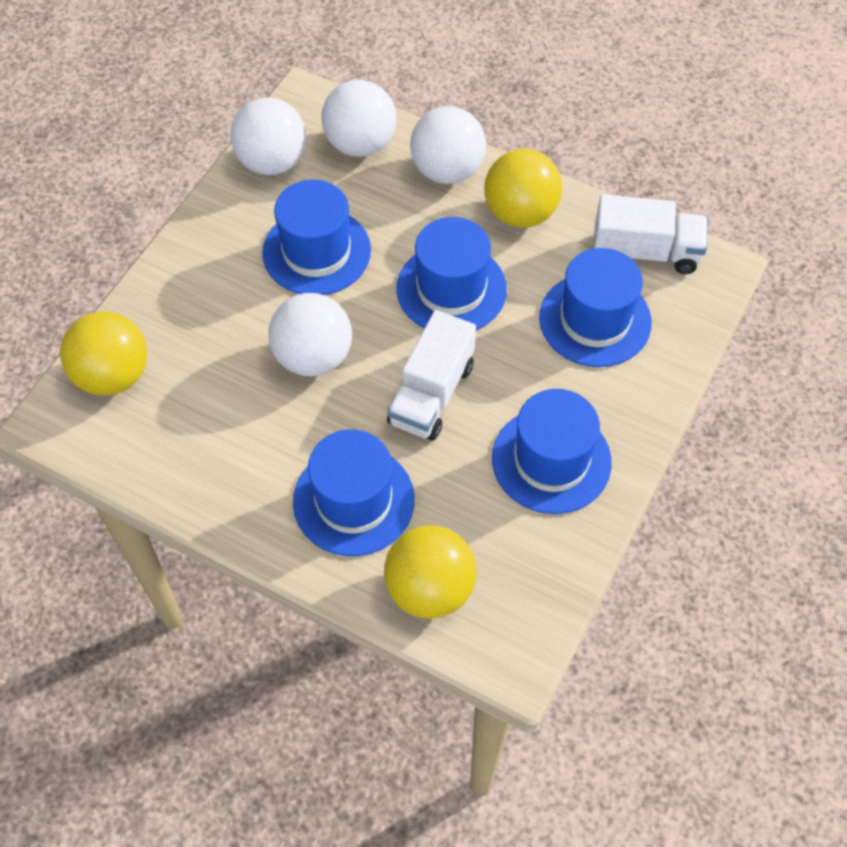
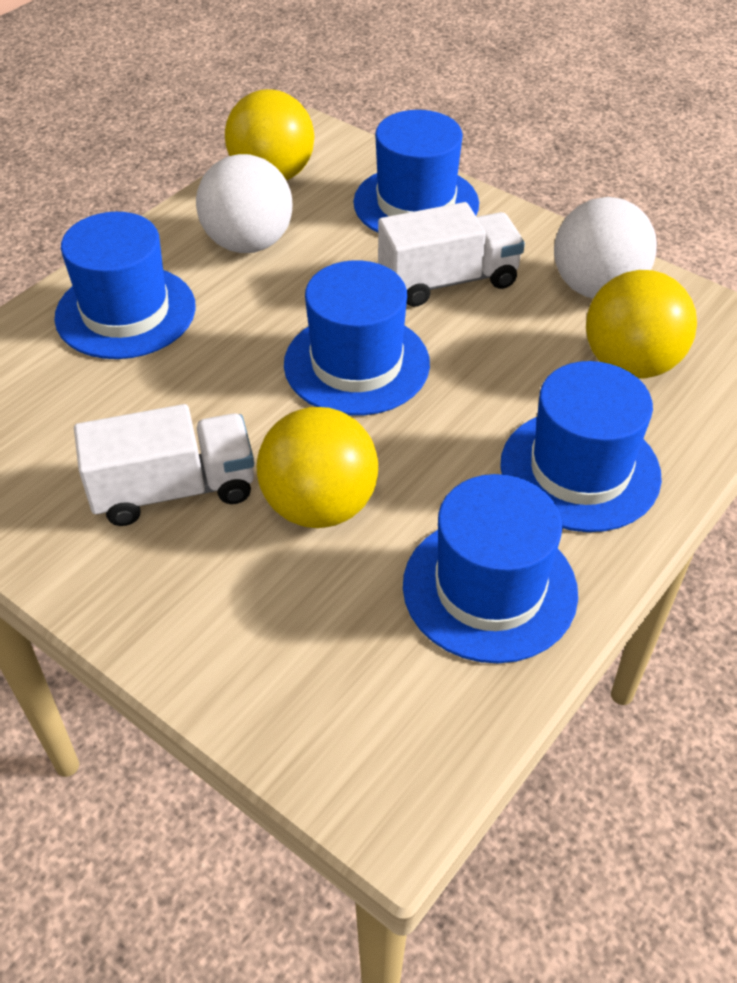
white ball: [230,97,307,175] [268,293,352,376] [321,80,396,157] [410,106,486,184] = 4 -> [196,154,292,253] [554,197,657,298] = 2

